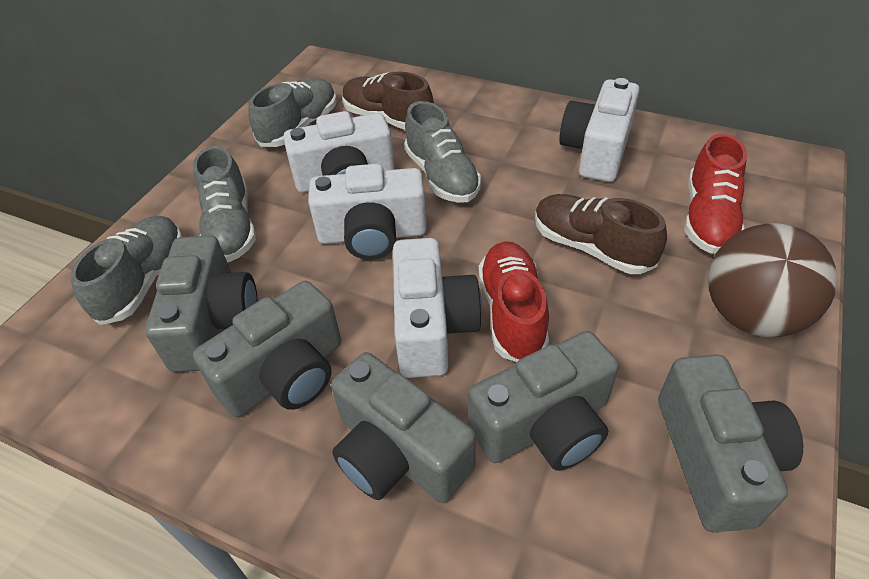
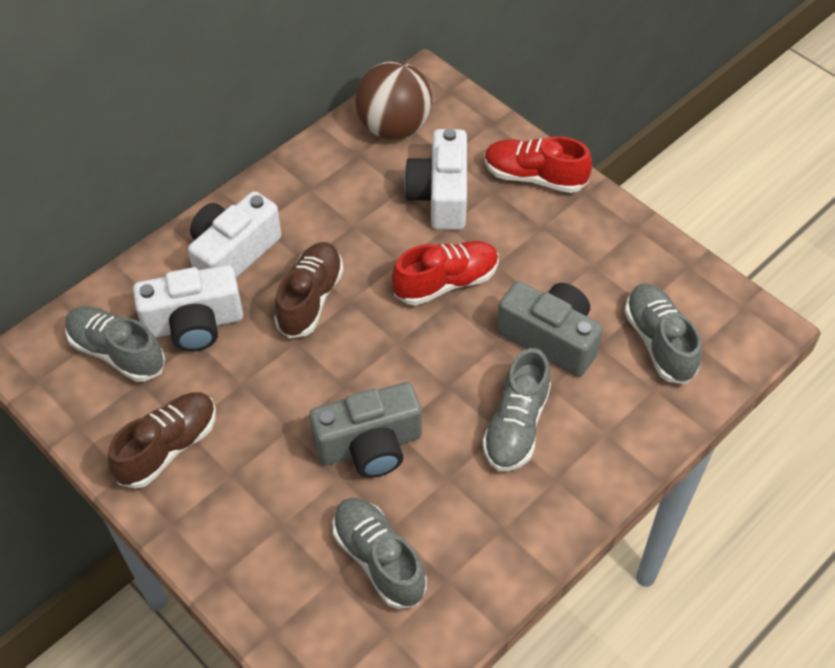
grey camera: [145,235,258,372] [193,281,341,417] [331,352,476,503] [468,331,619,471] [658,354,803,533] = 5 -> [309,382,422,478] [496,281,603,377] = 2
white camera: [284,111,395,193] [308,164,427,260] [393,238,482,378] [559,78,640,182] = 4 -> [133,265,243,352] [188,191,282,278] [404,128,467,230] = 3

